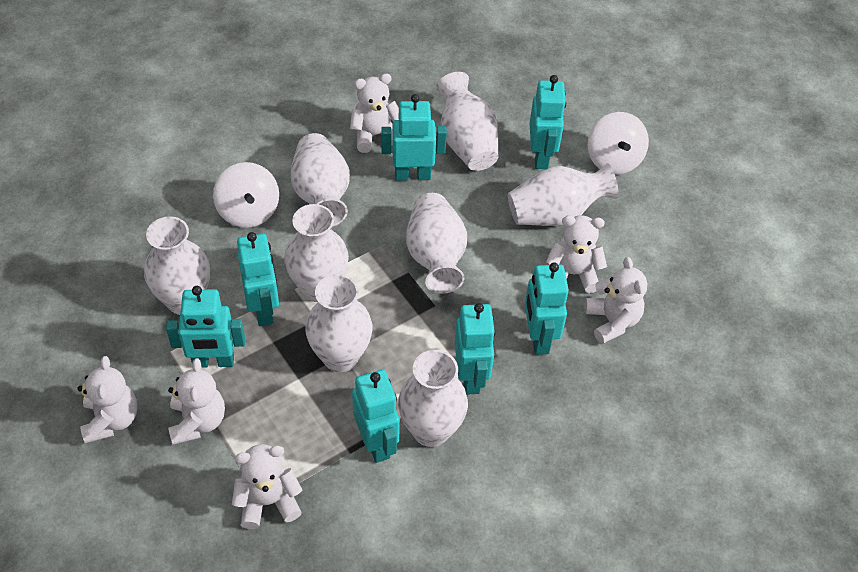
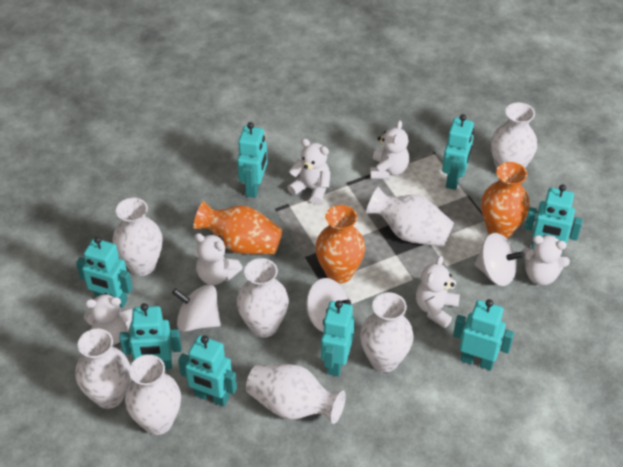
orange vase: none = 0 -> [193,201,283,254] [315,205,365,284] [481,162,530,238] = 3
turquoise robot: [166,286,245,368] [237,232,279,326] [352,370,400,463] [381,94,447,181] [455,303,496,395] [525,263,569,355] [529,75,566,169] = 7 -> [76,236,133,308] [119,303,181,370] [178,336,237,407] [237,122,268,198] [321,301,355,377] [442,114,474,190] [453,299,514,371] [524,184,583,250] = 8
white spinning top: [213,162,279,228] [588,112,649,174] = 2 -> [172,284,221,332] [306,278,351,332] [475,233,525,286] = 3

